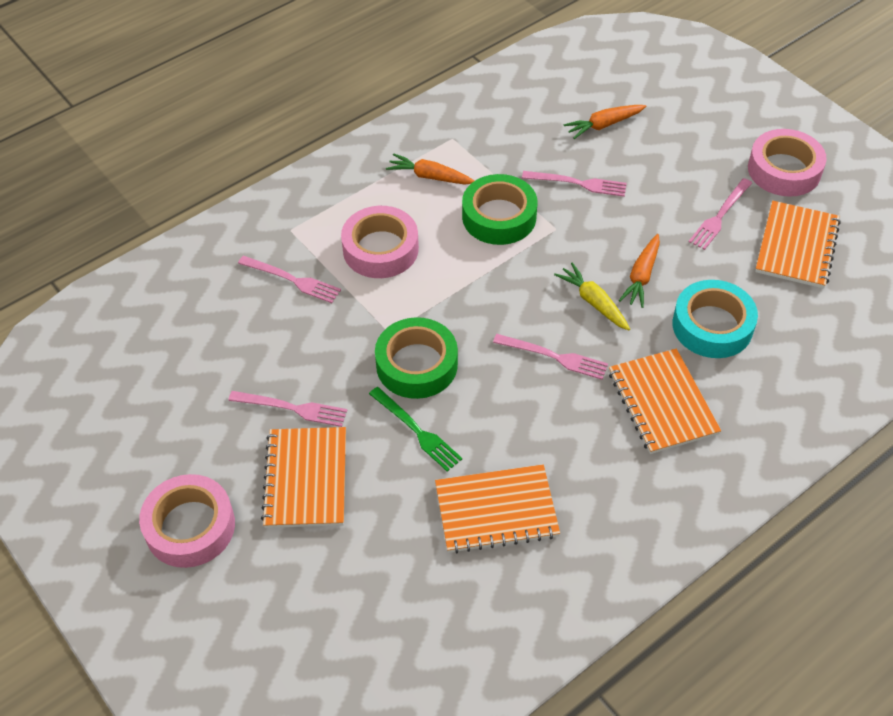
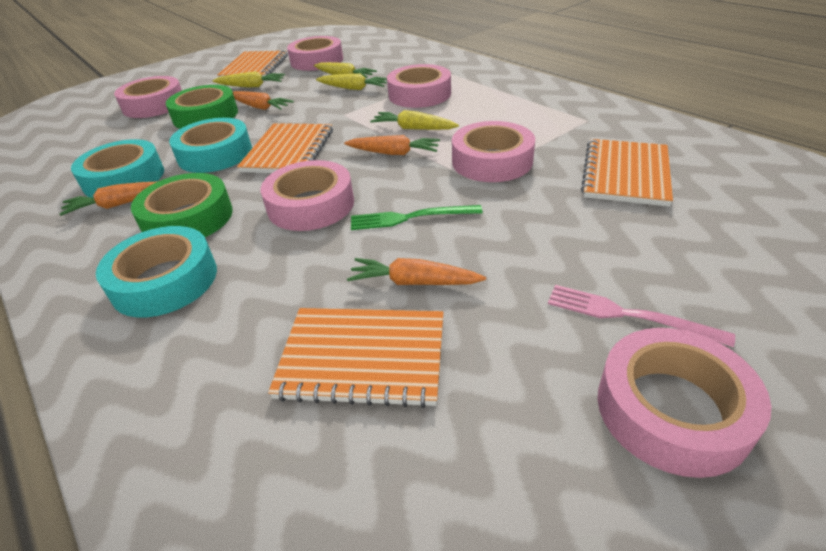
orange carrot: [386,153,475,184] [564,105,646,139] [619,234,660,308] = 3 -> [60,181,158,216] [233,91,294,110] [344,135,440,155] [347,258,486,285] = 4
pink fork: [228,391,347,427] [238,256,341,303] [493,334,608,380] [522,171,627,197] [689,178,752,250] = 5 -> [548,285,735,347] = 1
pink tape: [139,474,235,568] [341,206,419,278] [748,129,827,197] = 3 -> [114,76,182,118] [261,160,354,231] [287,36,343,71] [387,64,451,108] [452,121,535,182] [597,328,771,478] = 6
turquoise tape: [672,280,758,358] = 1 -> [71,139,164,198] [96,226,217,317] [169,118,252,173] = 3
yellow carrot: [554,262,630,330] = 1 -> [213,71,285,88] [314,62,377,78] [316,73,387,90] [370,110,459,130] = 4

